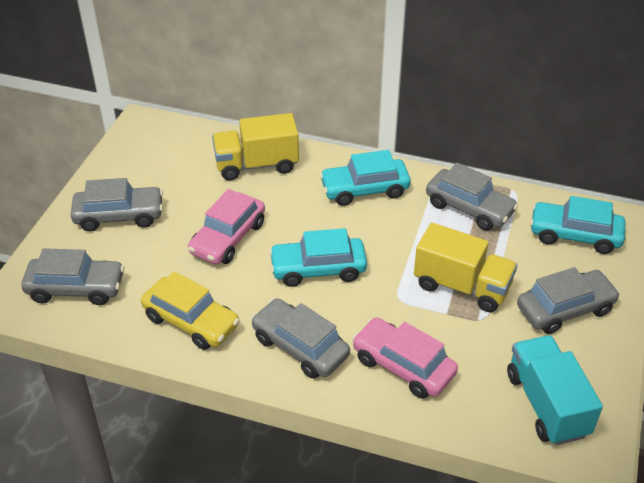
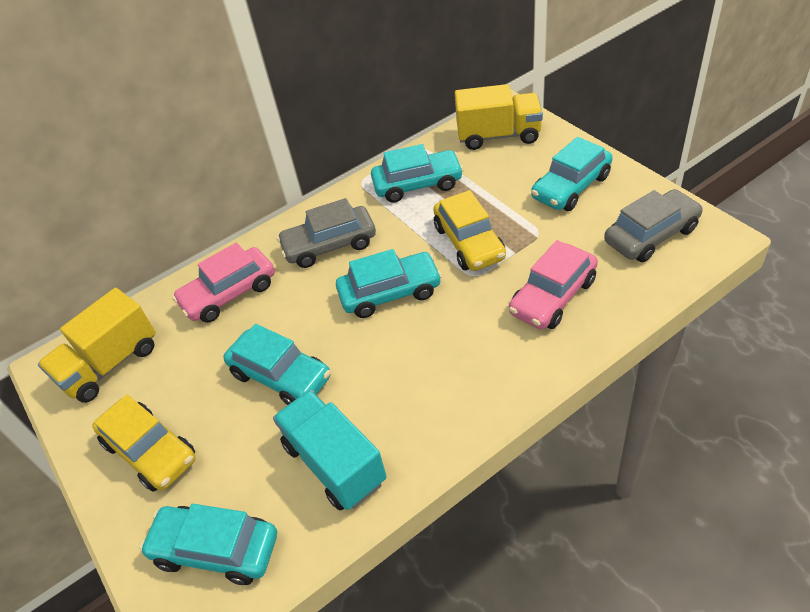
grey car: [21,248,124,305] [71,178,163,231] [251,299,350,379] [426,163,518,231] [517,267,620,334] = 5 -> [277,198,376,268] [604,189,703,262] = 2
turquoise car: [269,228,367,287] [320,150,411,206] [530,196,625,254] = 3 -> [140,504,277,585] [223,324,331,405] [336,249,442,318] [371,144,464,203] [531,137,612,211] = 5
yellow car: [141,271,240,350] = 1 -> [92,395,196,492] [433,190,506,271] = 2

